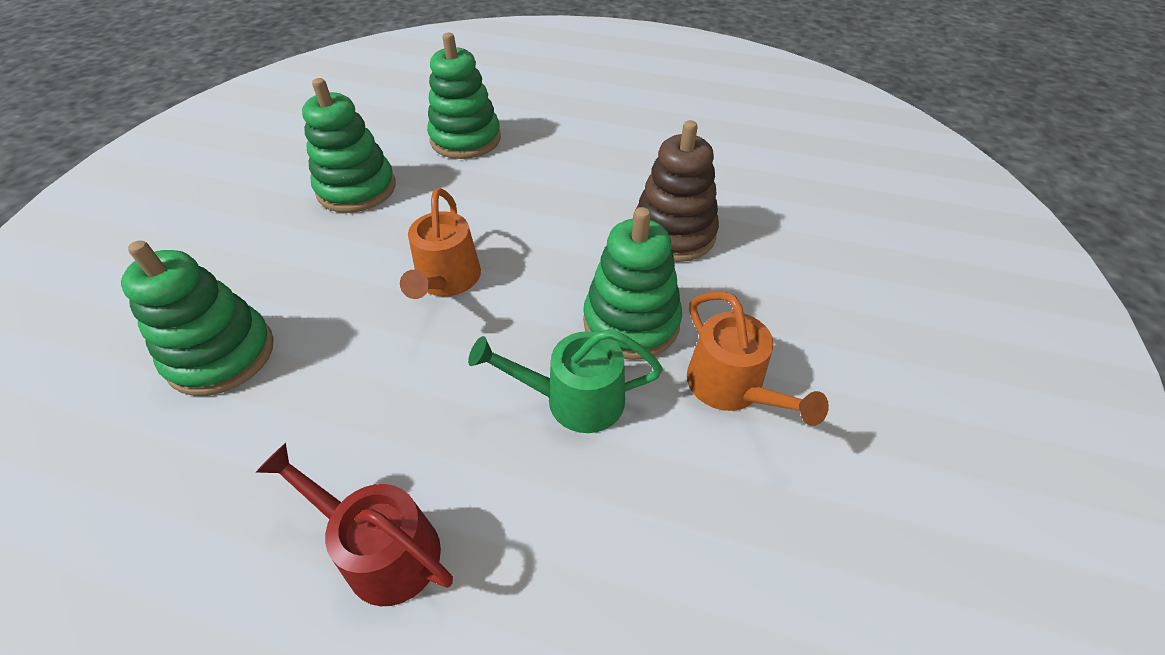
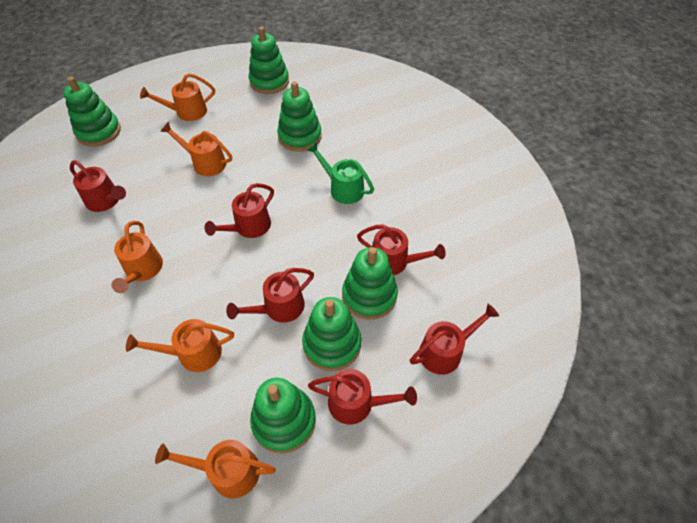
brown stacking toy: [633,120,719,262] = 1 -> none = 0
green stacking toy: [121,240,274,396] [302,78,396,213] [427,33,501,159] [583,207,682,360] = 4 -> [63,77,121,147] [248,27,289,94] [250,378,316,454] [277,81,322,152] [302,297,361,371] [342,247,398,320] = 6
orange watering can: [400,188,481,299] [687,291,829,426] = 2 -> [112,221,163,293] [126,319,234,372] [140,73,215,121] [155,440,276,498] [160,122,232,176] = 5
red watering can: [256,443,453,606] = 1 -> [70,160,126,212] [205,183,274,238] [226,268,314,323] [308,369,417,425] [357,224,446,275] [410,304,499,375] = 6

